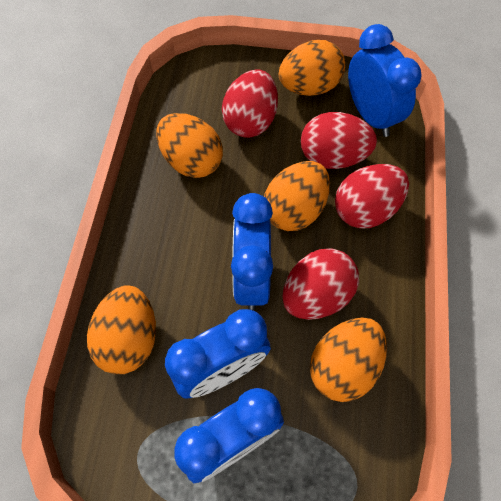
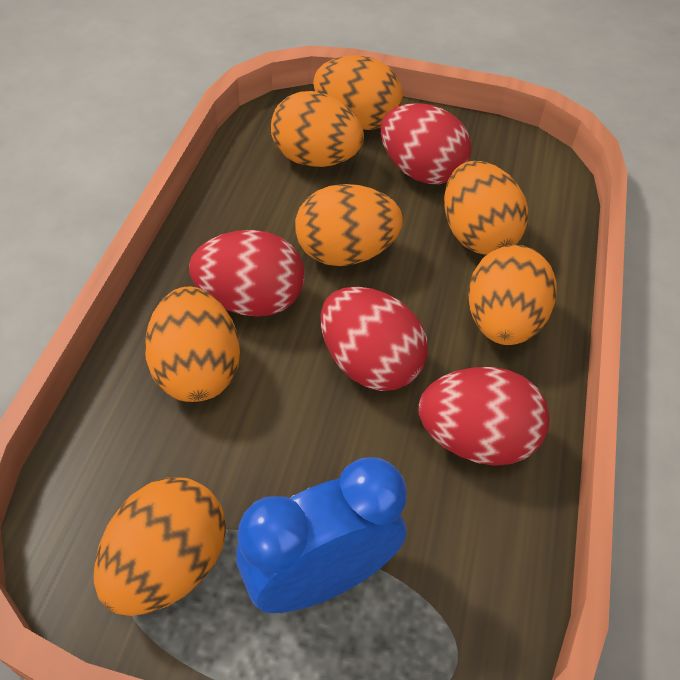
blue clock: [165,309,271,398] [174,388,284,483] [231,193,273,310] [348,24,422,137] = 4 -> [236,457,406,613] = 1
orange egg: [87,285,156,374] [156,113,223,178] [264,161,330,231] [279,40,345,96] [310,317,387,402] = 5 -> [94,477,226,616] [145,286,240,402] [271,91,364,167] [295,184,403,266] [313,55,403,130] [444,161,528,255] [468,245,557,345] = 7

